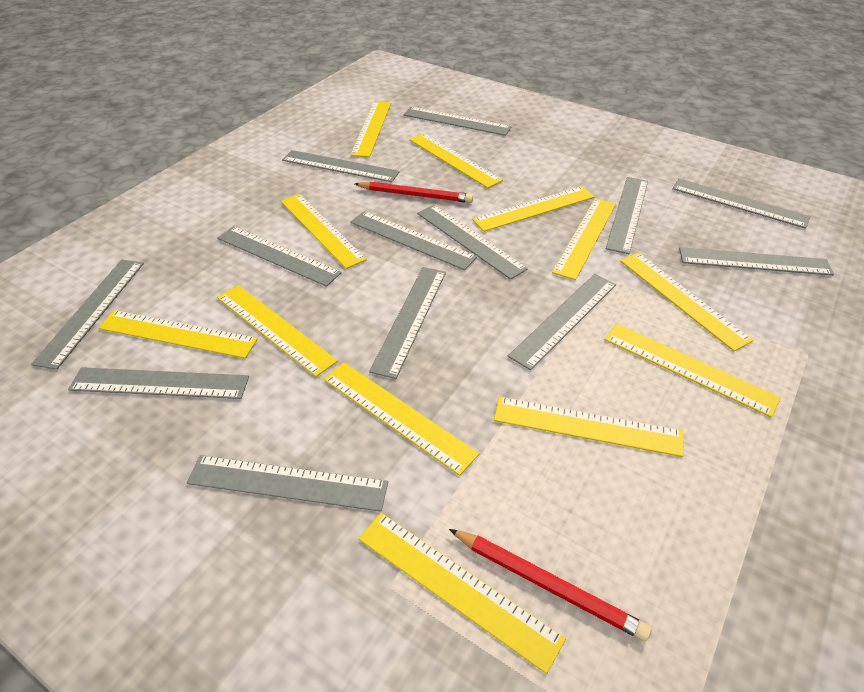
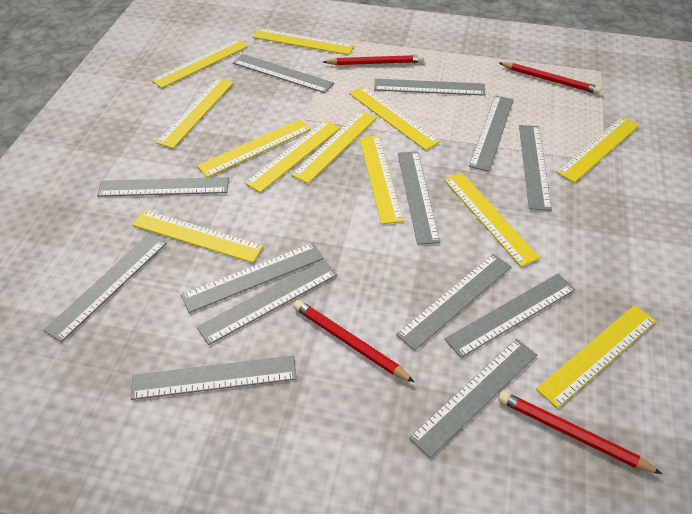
red pencil: [355,181,473,203] [449,529,651,641] = 2 -> [293,300,414,382] [323,55,424,65] [498,391,662,474] [499,62,602,94] = 4

